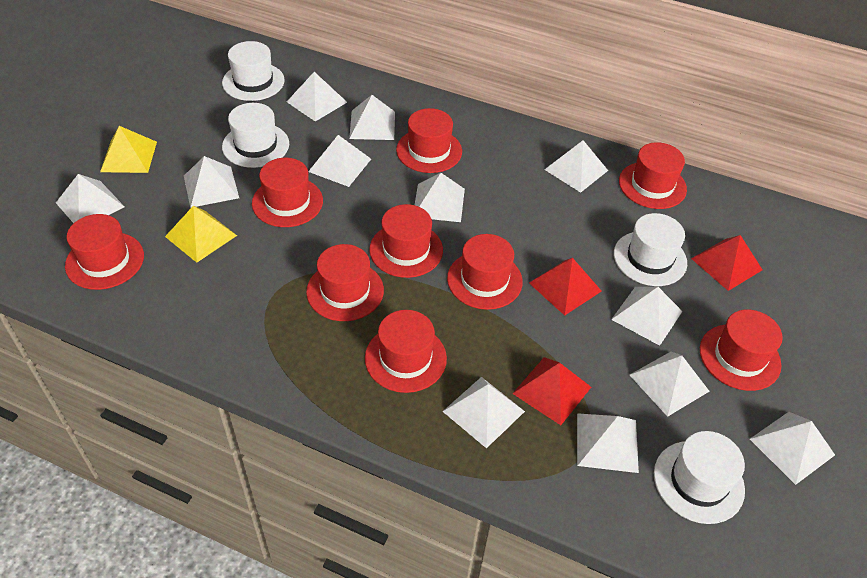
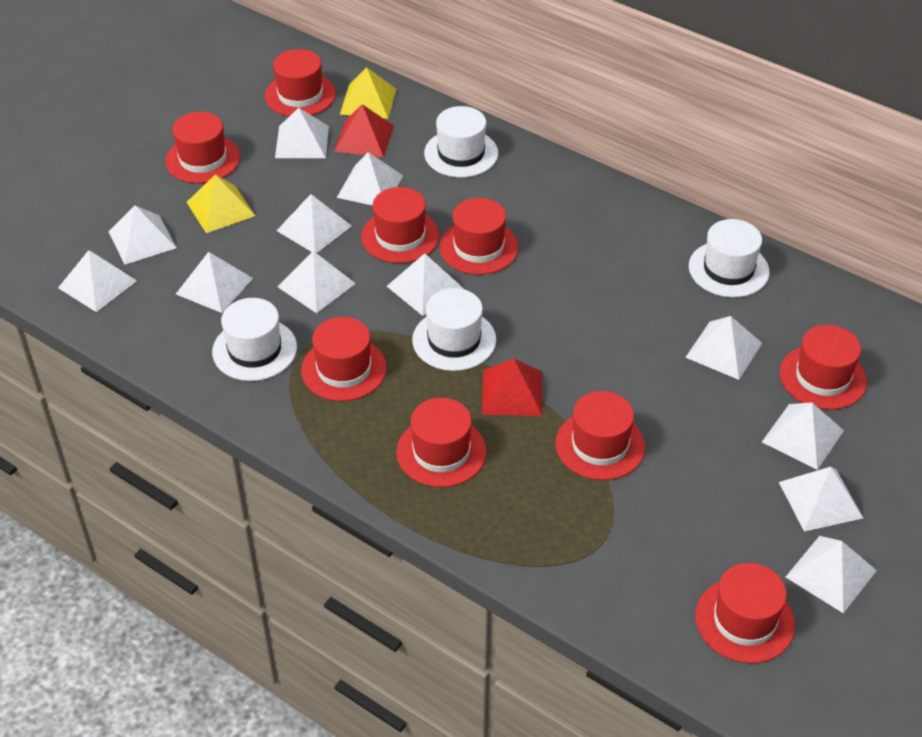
red pyramid: [512,357,591,425] [529,258,602,316] [691,235,763,291] = 3 -> [334,104,394,157] [482,359,542,416] = 2

